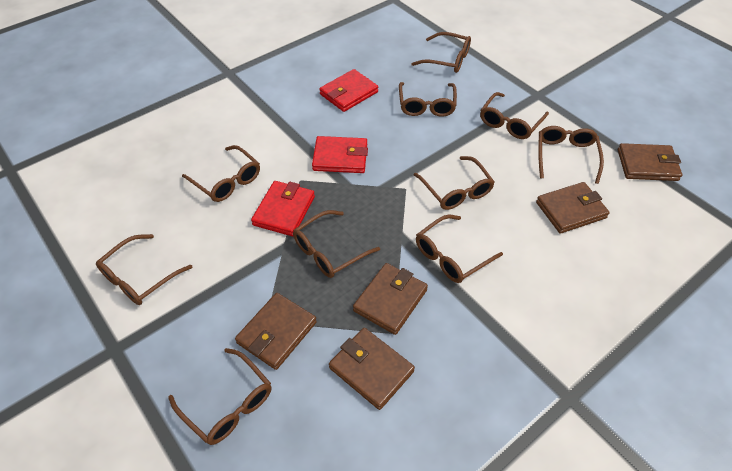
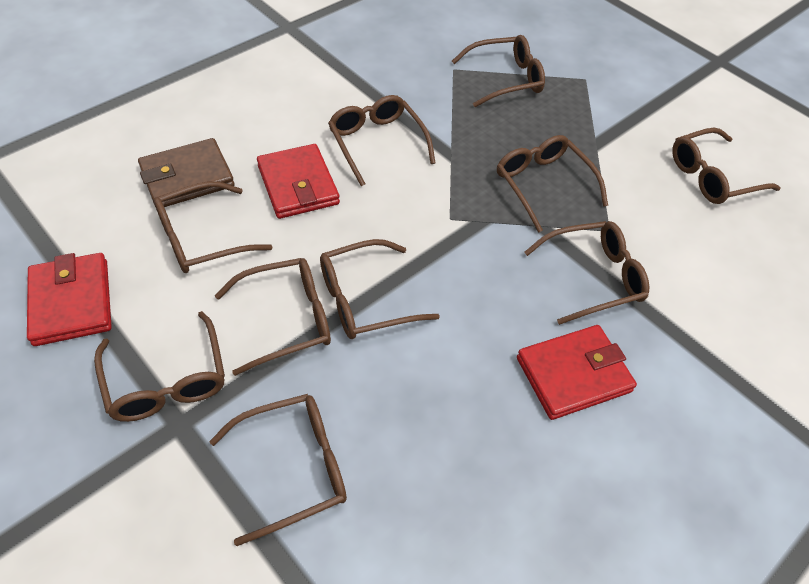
brown wallet: [235,293,317,370] [329,328,415,410] [353,263,428,335] [536,182,610,234] [618,143,682,181] = 5 -> [138,138,234,207] = 1

